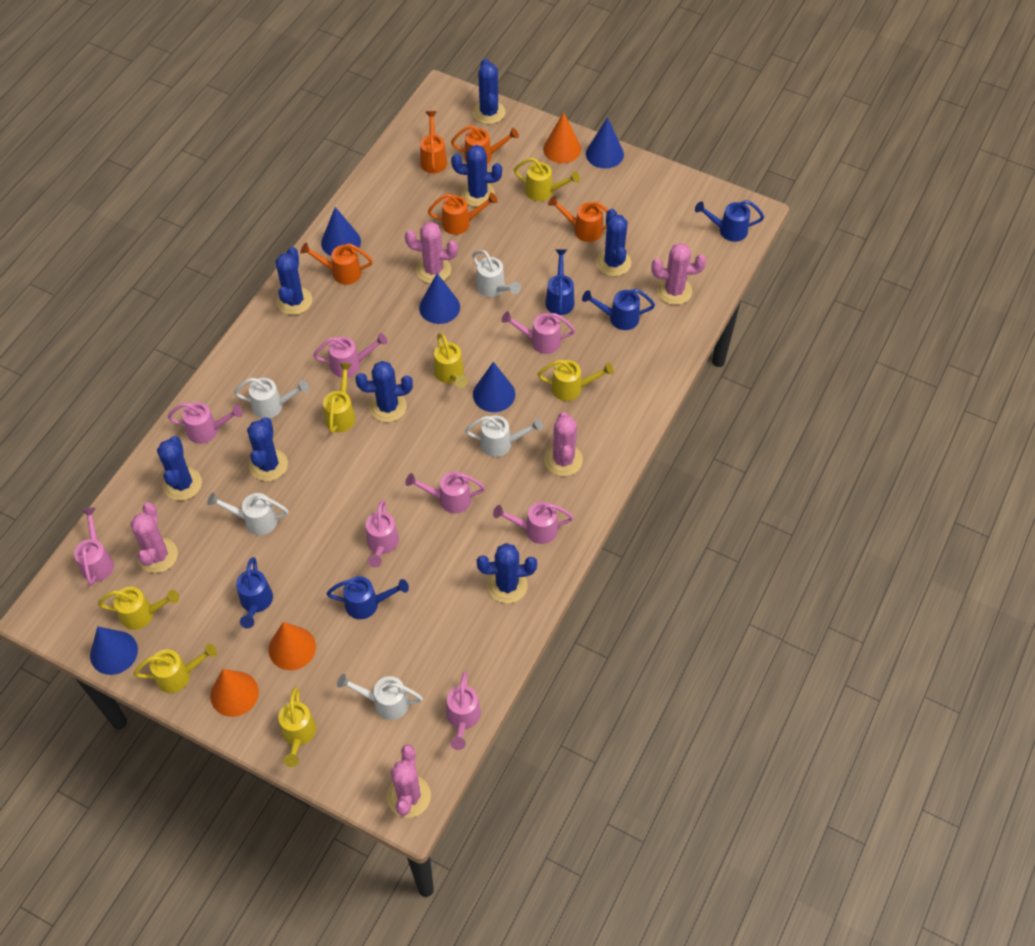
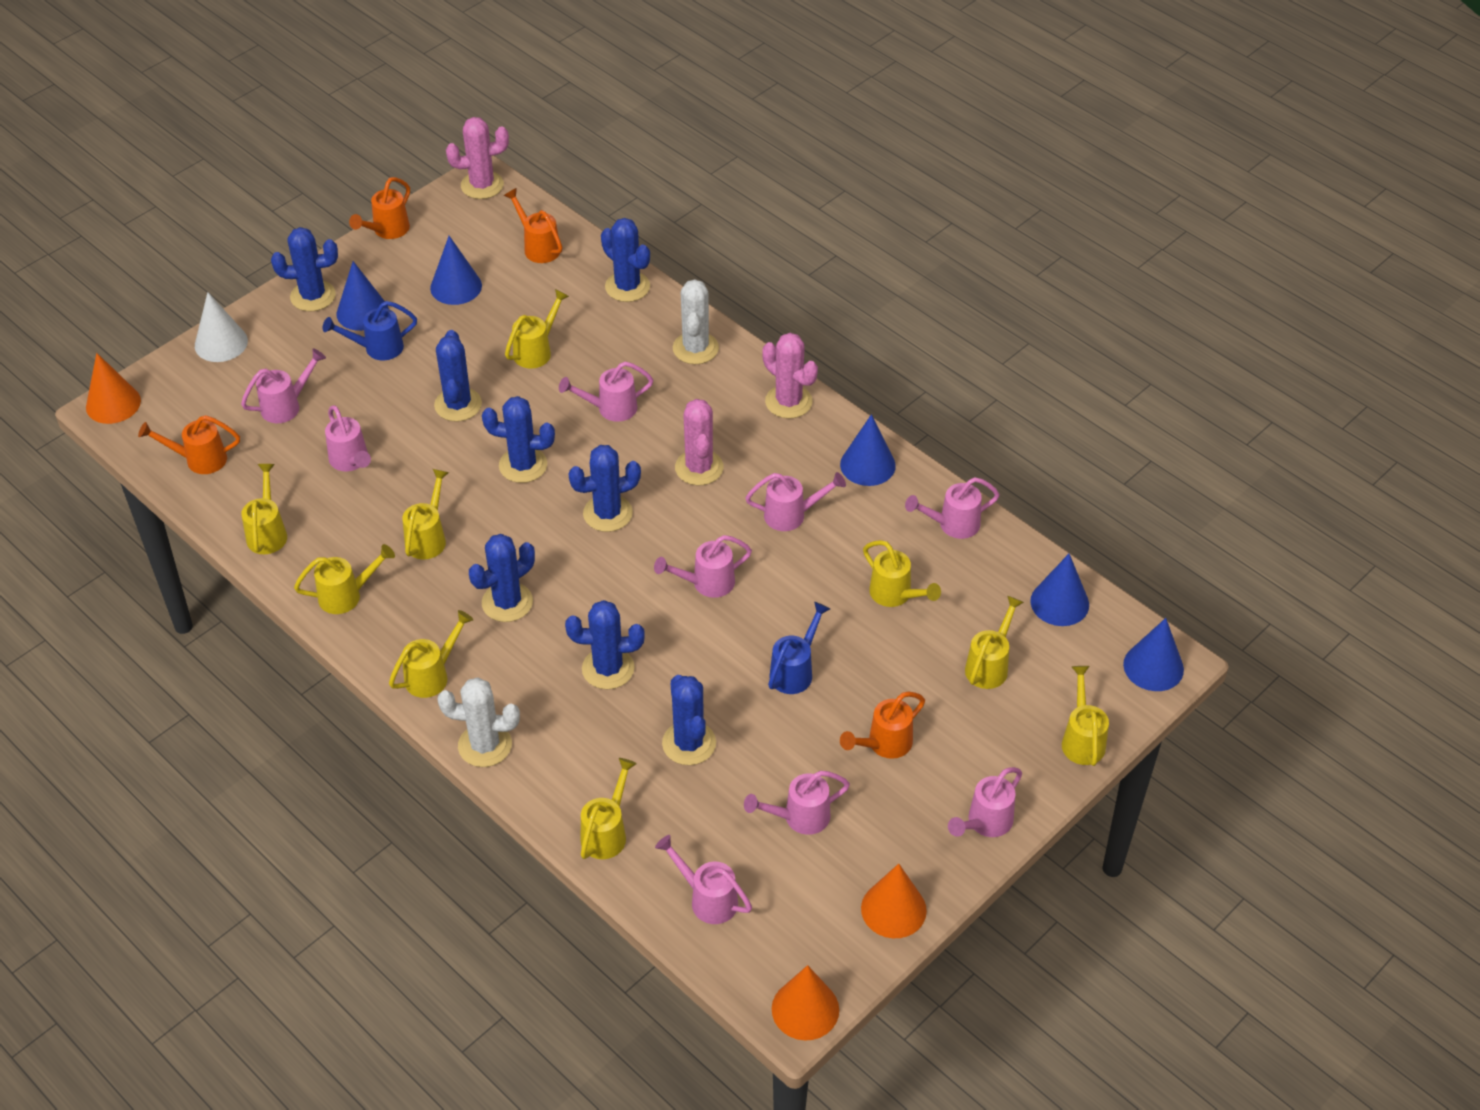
blue watering can: [236,557,273,629] [326,576,409,619] [545,249,574,315] [582,289,655,330] [695,200,764,242] = 5 -> [323,301,417,360] [768,602,830,694] = 2
orange watering can: [300,243,373,285] [420,111,447,173] [428,193,498,235] [451,125,519,164] [548,196,609,242] = 5 -> [138,415,240,474] [349,177,410,239] [504,188,562,263] [840,692,925,759] = 4
pink cactus: [131,502,178,573] [387,744,431,818] [405,222,458,284] [544,412,583,476] [652,243,706,305] = 5 -> [446,117,509,199] [675,399,724,485] [762,333,818,419] = 3
pink watering can: [74,508,114,586] [168,402,243,444] [313,333,387,377] [366,500,399,567] [405,471,486,514] [446,671,481,750] [493,502,574,544] [502,311,575,354] = 8 -> [241,348,326,423] [325,405,371,471] [559,362,653,422] [654,535,752,598] [655,835,752,924] [744,771,850,835] [745,472,846,531] [905,477,1000,539] [948,767,1022,837] = 9
white cactus: none = 0 -> [437,677,520,767] [673,279,719,364] = 2
white cone: none = 0 -> [195,292,248,362] = 1
white watering can: [207,493,289,535] [234,378,309,419] [337,674,423,720] [465,415,543,457] [472,250,521,297] = 5 -> none = 0
yellow watering can: [98,587,179,630] [133,644,217,693] [278,687,316,767] [323,363,356,433] [434,333,468,388] [514,158,580,201] [538,360,614,401] = 7 -> [241,464,287,554] [294,544,395,614] [389,610,473,698] [402,469,449,559] [505,289,569,369] [581,758,637,859] [863,540,941,607] [965,596,1024,689] [1062,666,1109,766] = 9

